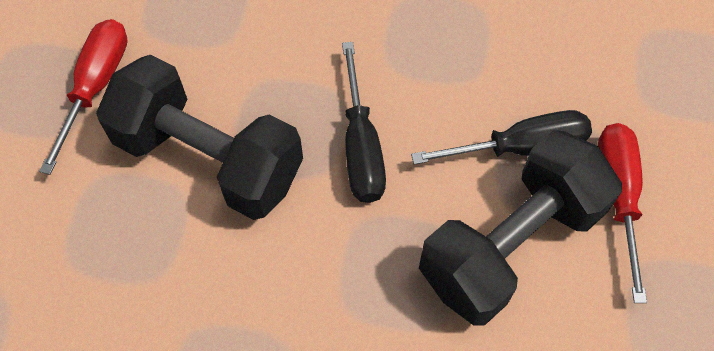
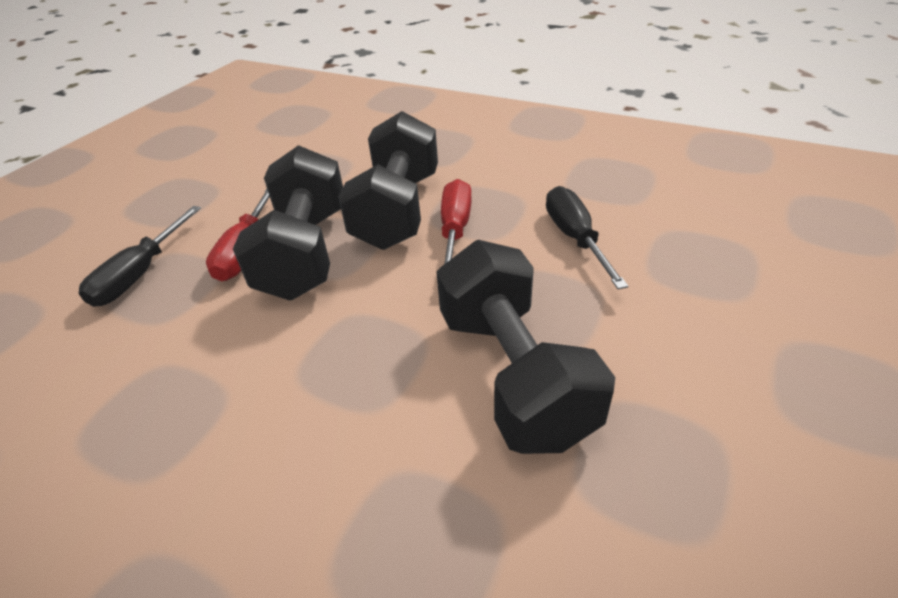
black dumbbell: [96,55,303,220] [419,130,622,325] = 2 -> [233,145,343,301] [338,111,438,250] [436,240,615,454] = 3

